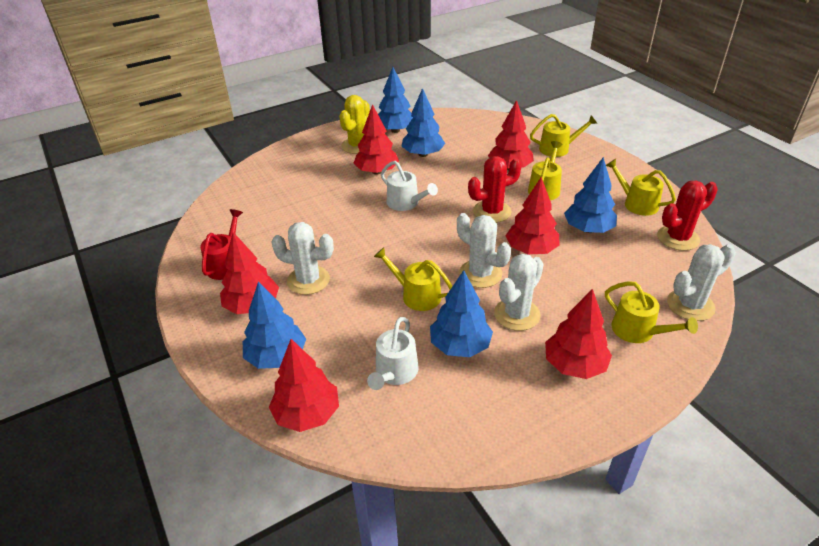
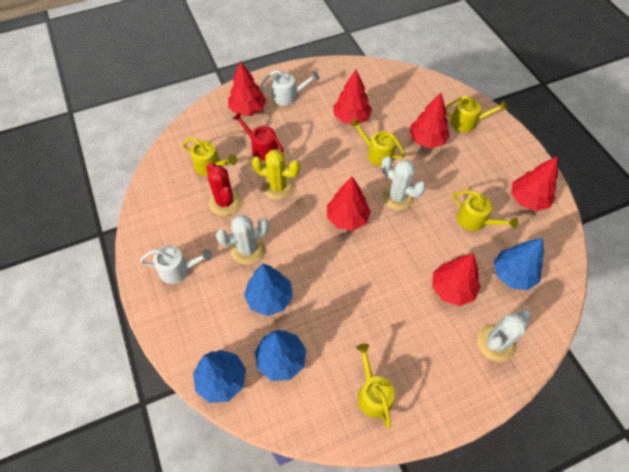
blue tree: [243,282,306,369] [378,67,413,133] [401,88,445,157] [430,270,493,357] [564,157,617,233] = 5 -> [193,350,246,403] [244,264,293,316] [255,330,306,381] [494,237,544,290] = 4
red cactus: [468,156,522,223] [657,181,718,251] = 2 -> [207,162,242,216] = 1
white cactus: [271,222,334,295] [457,213,511,288] [494,254,544,331] [667,244,736,321] = 4 -> [216,215,269,265] [381,156,426,210] [477,309,532,362] = 3

